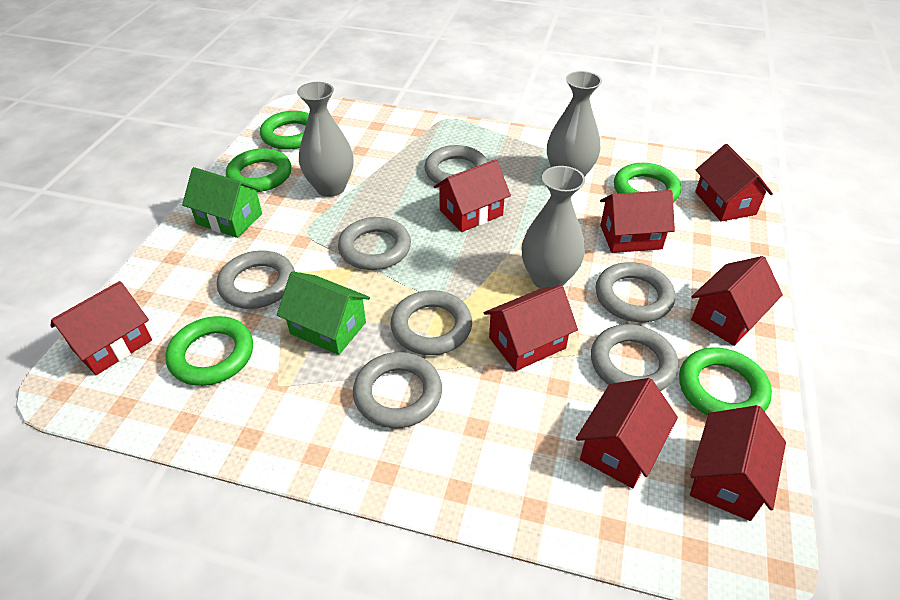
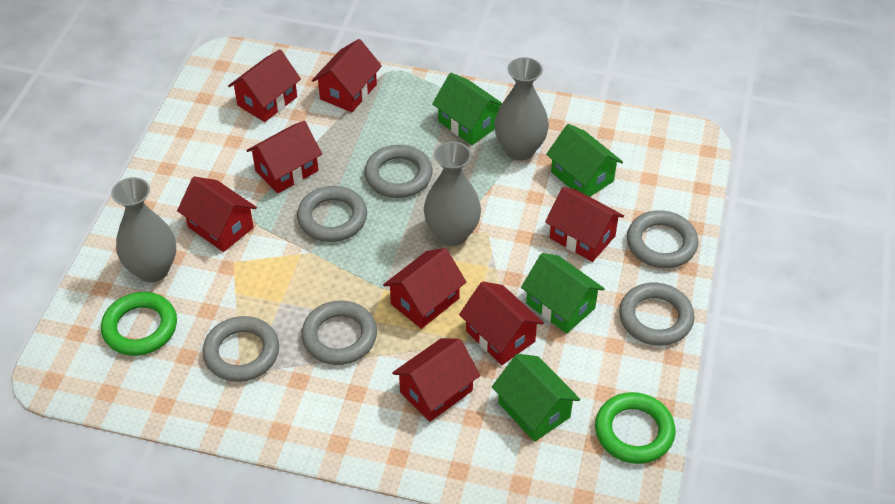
green house: [182,167,263,238] [277,271,370,355] = 2 -> [432,73,502,145] [492,354,580,442] [521,253,605,334] [546,124,623,197] = 4
green ring: [165,316,253,386] [226,148,292,192] [260,111,309,150] [614,163,681,203] [679,347,772,416] = 5 -> [101,292,177,356] [595,392,675,464] = 2
grey ring: [217,250,295,309] [338,217,411,270] [353,352,442,428] [390,290,472,355] [424,145,488,184] [591,324,678,391] [596,262,675,322] = 7 -> [202,316,279,382] [297,186,367,242] [301,300,377,365] [364,145,433,198] [619,283,695,346] [627,210,698,268] = 6

